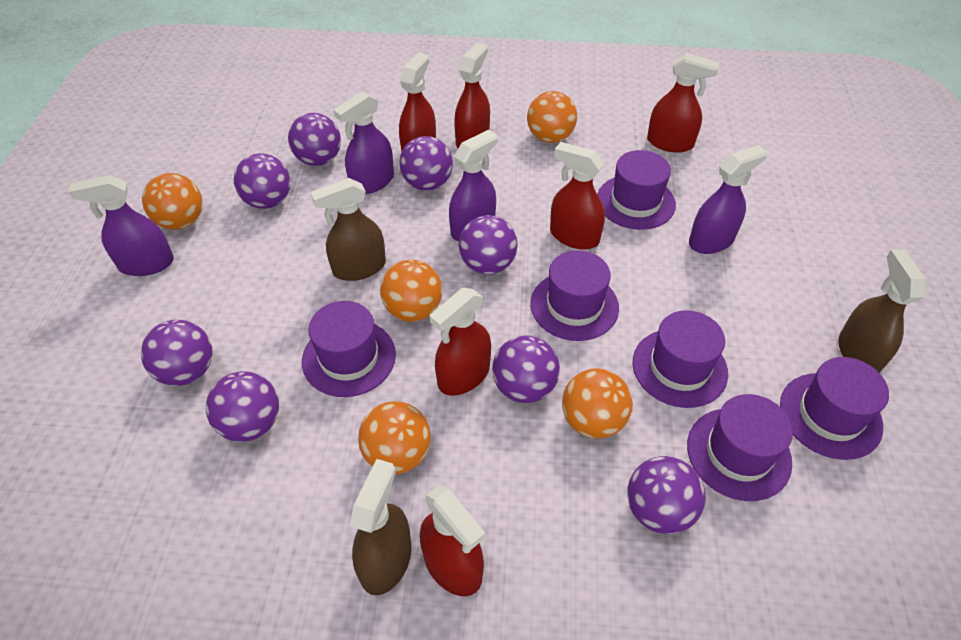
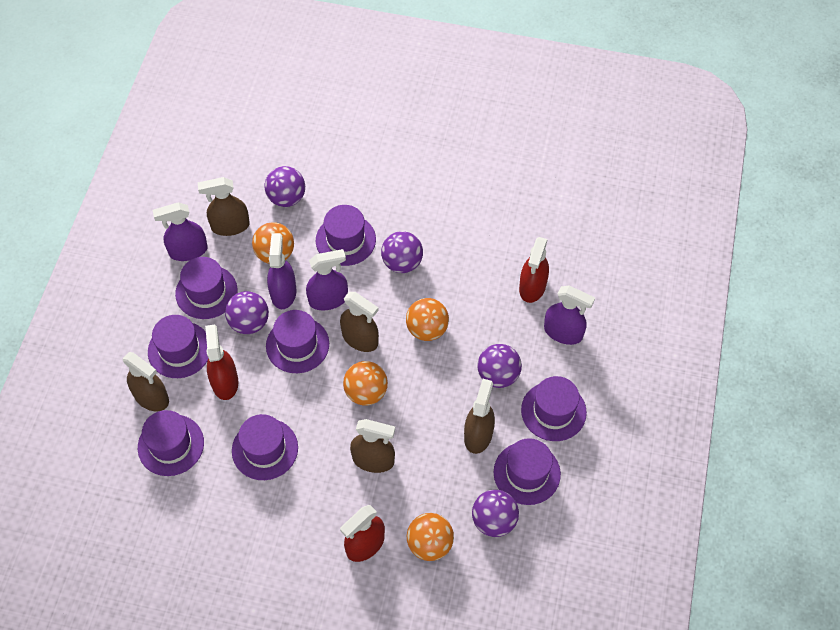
brown spray bottle: [311,178,386,281] [349,459,411,595] [838,249,926,373] = 3 -> [123,352,169,412] [198,177,250,236] [340,292,379,352] [350,419,395,473] [464,379,495,454] = 5
orange ball: [142,173,203,230] [358,401,431,474] [380,260,442,322] [527,91,577,143] [562,368,633,439] = 5 -> [252,222,294,264] [343,361,388,406] [406,298,449,341] [407,513,454,561] = 4
purple ball: [141,320,212,386] [206,371,279,442] [234,153,290,209] [288,113,341,166] [399,136,453,190] [459,215,518,274] [492,336,560,403] [627,456,706,534] = 8 -> [225,291,269,334] [264,166,305,207] [381,231,423,273] [472,489,519,537] [478,344,522,388] = 5
purple hat: [302,301,396,397] [530,250,619,341] [597,150,676,230] [633,310,728,408] [687,394,793,501] [780,357,889,460] = 6 -> [138,410,204,476] [148,315,208,378] [175,257,238,319] [232,414,298,480] [266,310,329,373] [316,205,376,266] [494,438,561,505] [521,376,587,441] = 8
red spray bottle: [399,53,436,152] [420,485,486,596] [430,288,491,396] [454,43,490,148] [550,142,605,250] [647,53,719,153] = 6 -> [205,324,238,400] [340,505,385,562] [519,237,549,303] = 3

